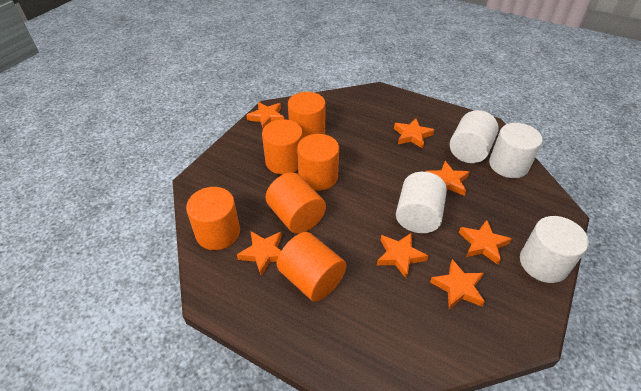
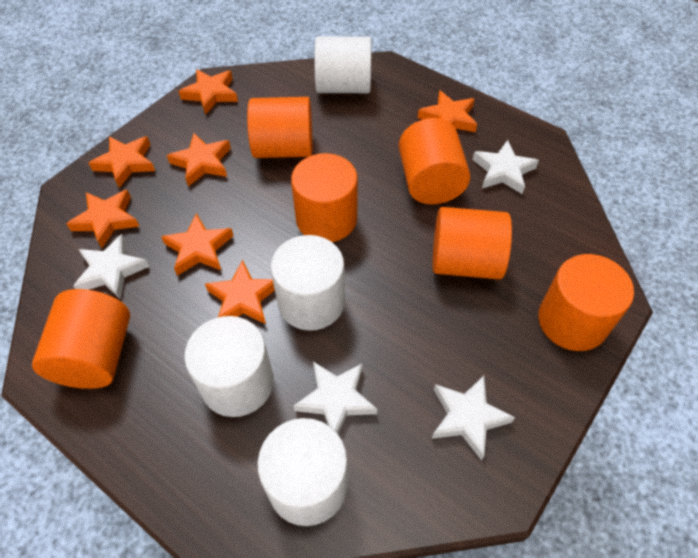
white star: none = 0 -> [73,234,149,300] [294,361,377,433] [432,376,515,461] [473,140,539,194] = 4

